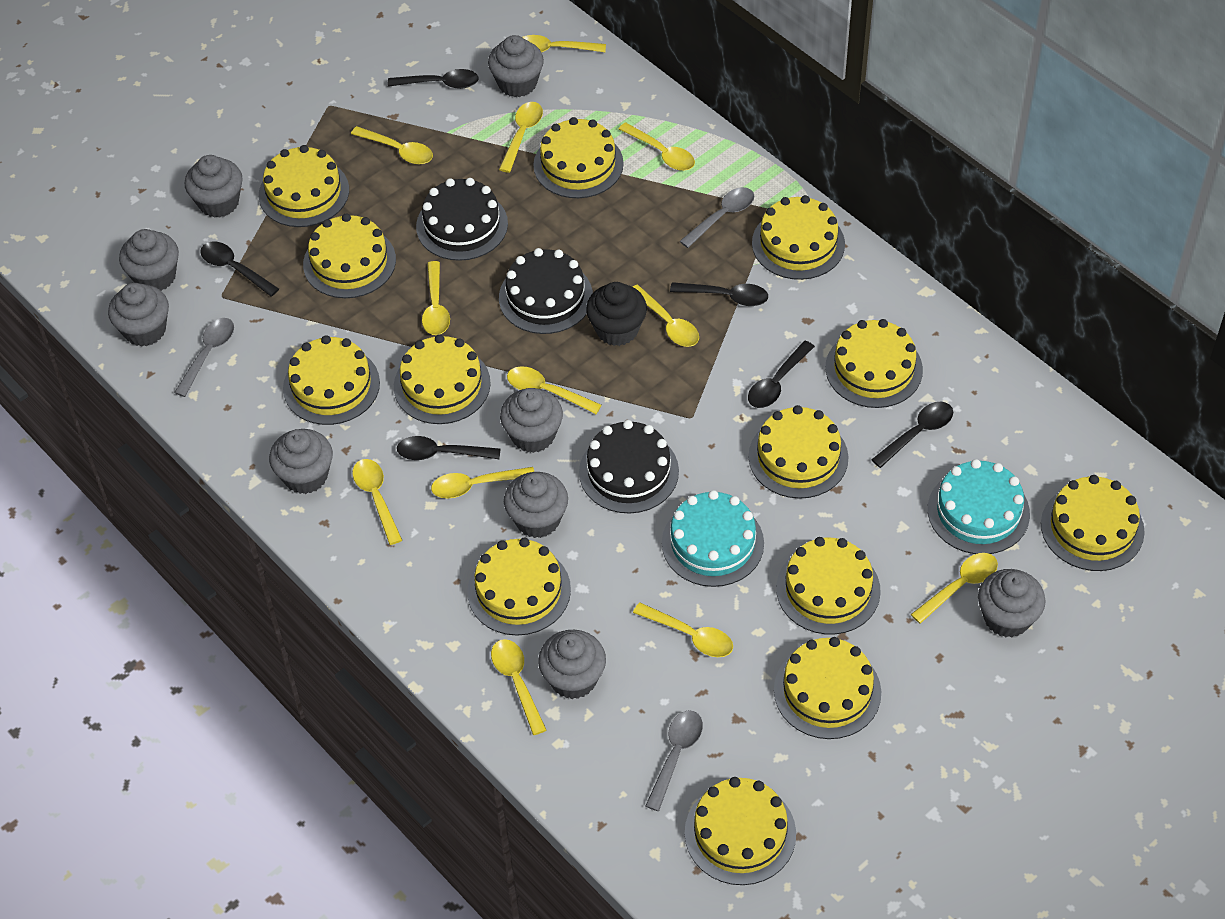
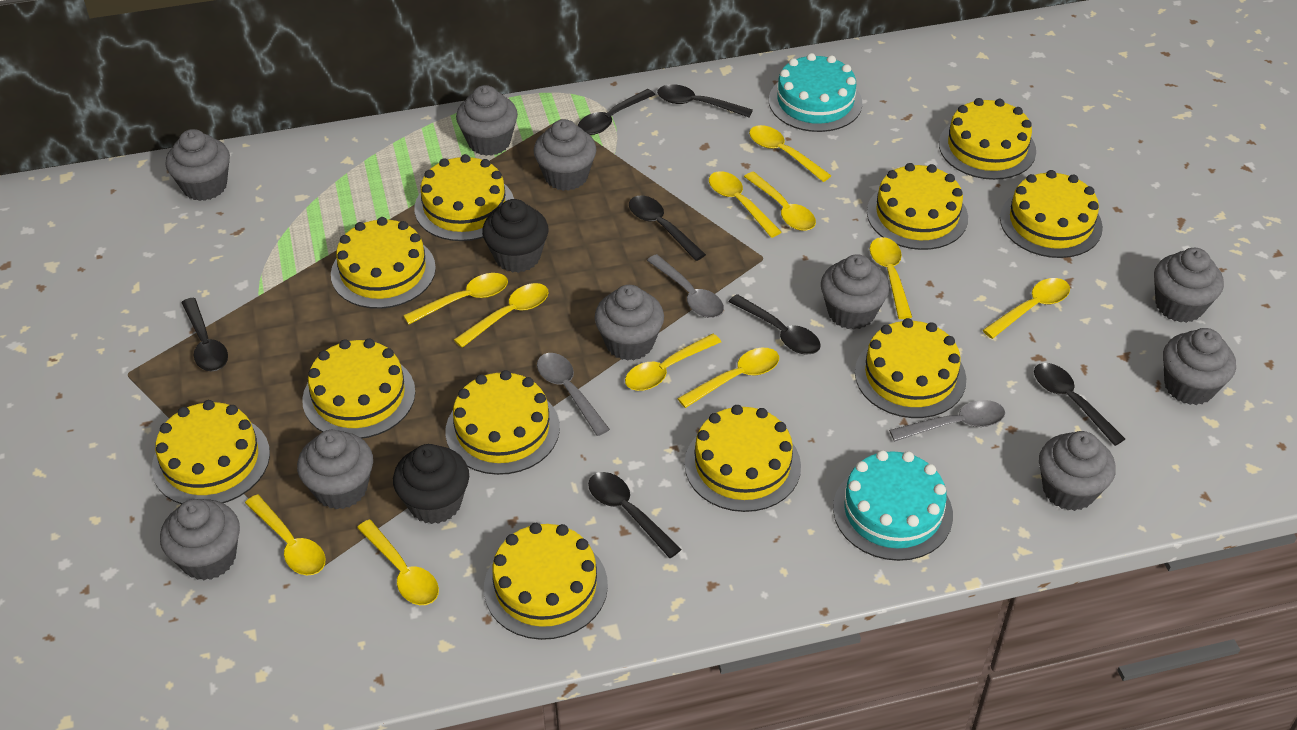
black cake: [416,178,508,261] [499,248,593,334] [579,420,679,513] = 3 -> none = 0
black cupcake: [586,282,647,346] = 1 -> [393,444,469,524] [482,199,548,273] = 2
black spoon: [200,242,279,297] [388,69,479,89] [397,436,501,460] [670,282,768,306] [748,341,815,408] [871,402,953,468] = 6 -> [181,298,228,371] [578,89,655,135] [588,472,682,558] [629,196,706,261] [657,84,753,118] [729,294,821,355] [1034,363,1125,446] = 7
grey cupcake: [108,283,169,347] [119,229,179,291] [185,155,243,218] [269,429,333,494] [488,35,544,97] [500,388,563,453] [504,472,568,538] [538,630,606,699] [978,569,1046,638] = 9 -> [160,499,240,580] [166,129,230,201] [297,430,373,510] [456,85,518,156] [534,119,596,191] [594,285,664,361] [821,254,889,330] [1039,431,1116,511] [1154,248,1224,323] [1163,328,1236,405] = 10
yellow cake: [259,145,349,227] [283,335,380,425] [303,213,396,298] [394,334,491,424] [467,538,571,636] [533,117,624,198] [685,777,796,885] [748,405,849,499] [752,195,845,280] [774,637,881,739] [776,537,881,634] [825,319,923,408] [1041,475,1145,571] = 13 -> [152,400,270,504] [302,339,416,439] [331,217,436,309] [414,154,514,241] [445,370,560,475] [484,523,608,640] [684,405,801,512] [855,318,966,418] [867,163,968,250] [939,98,1036,180] [1000,170,1103,258] = 11
yellow spoon: [351,126,433,164] [352,459,402,545] [422,261,450,335] [431,467,534,498] [491,639,546,735] [499,102,543,173] [507,366,602,414] [522,35,606,53] [619,122,695,171] [633,285,699,347] [633,602,733,657] [911,553,998,624] = 12 -> [245,494,326,575] [357,520,439,605] [403,273,508,324] [454,283,548,348] [625,334,721,391] [677,348,779,408] [709,171,781,238] [744,171,816,231] [749,125,831,182] [870,237,912,319] [983,278,1070,339] = 11

